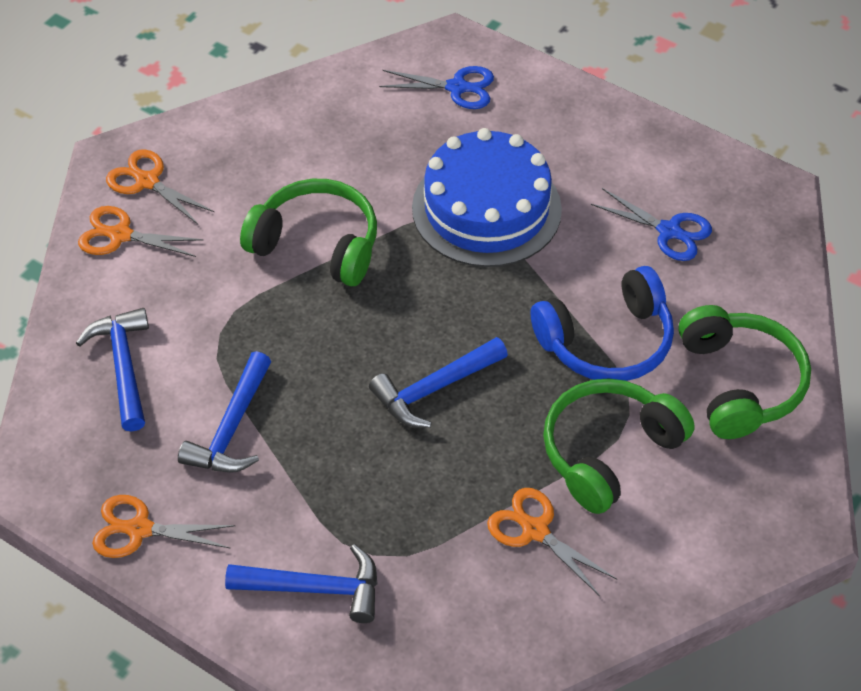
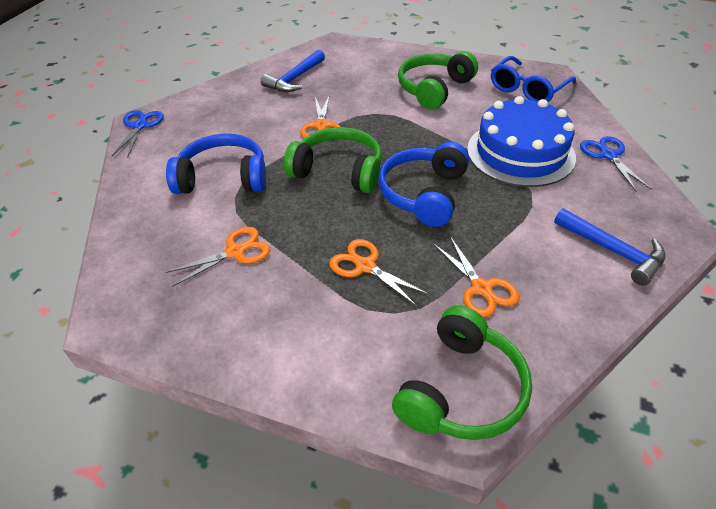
blue glasses: none = 0 -> [491,56,576,102] = 1
blue hammer: [76,308,149,432] [178,351,272,473] [225,544,378,623] [369,337,508,428] = 4 -> [261,50,325,92] [554,208,665,285] = 2
blue headphones: [531,266,674,381] = 1 -> [166,134,266,194] [378,142,470,227] = 2

